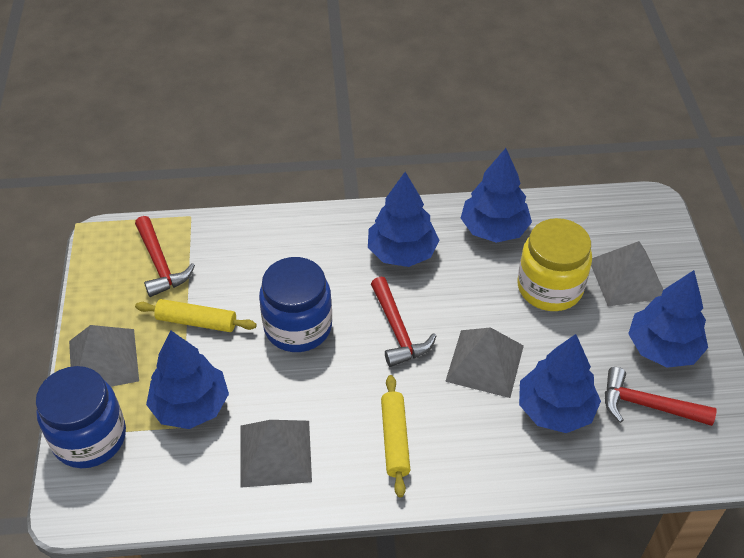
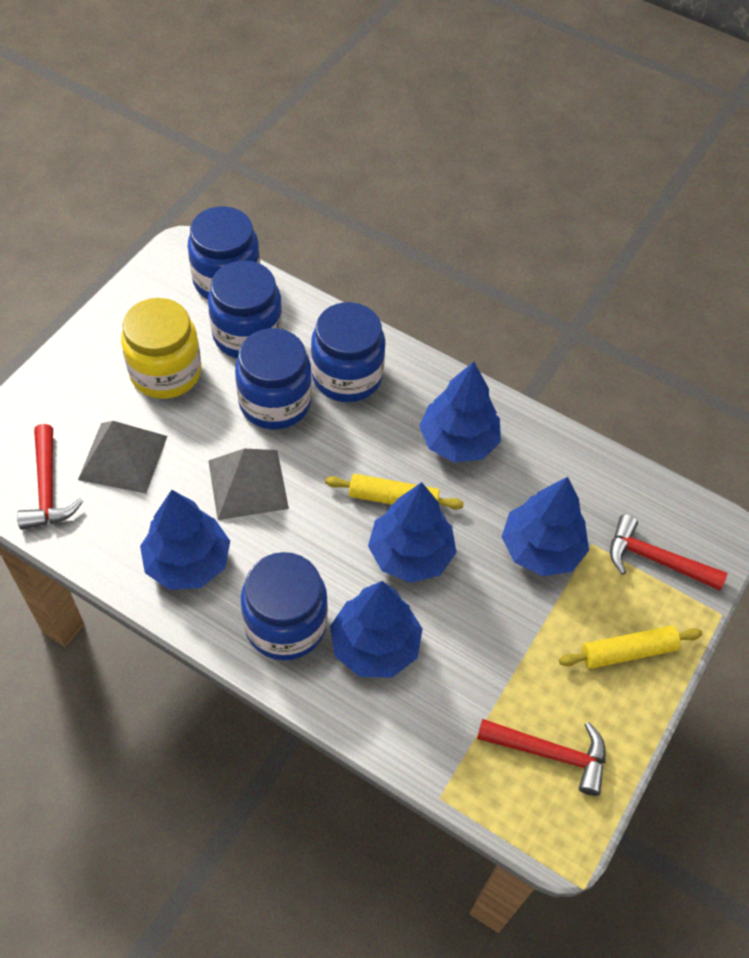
blue jar: [36,366,126,468] [259,257,332,352] = 2 -> [188,206,260,299] [208,260,283,358] [235,328,312,429] [241,552,328,661] [311,302,386,402] = 5
grey pyramid: [69,325,139,387] [241,420,312,488] [445,327,524,398] [591,241,664,306] = 4 -> [78,421,167,494] [208,449,289,520] = 2

